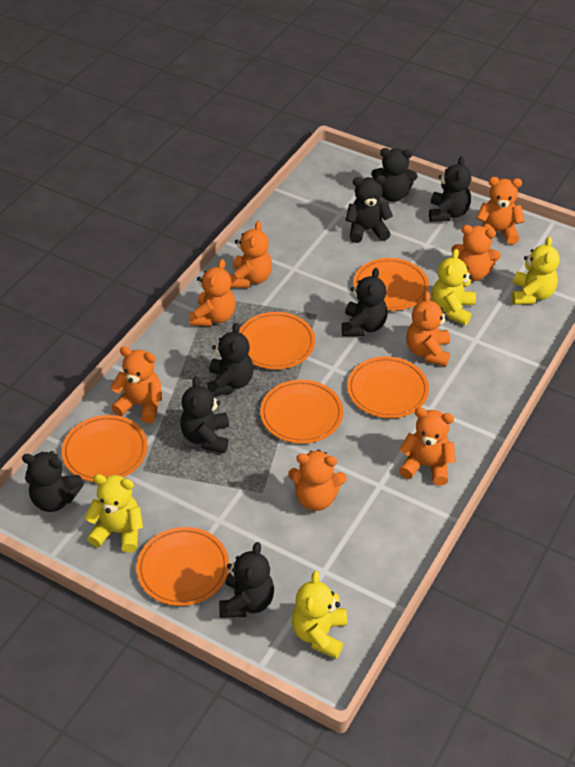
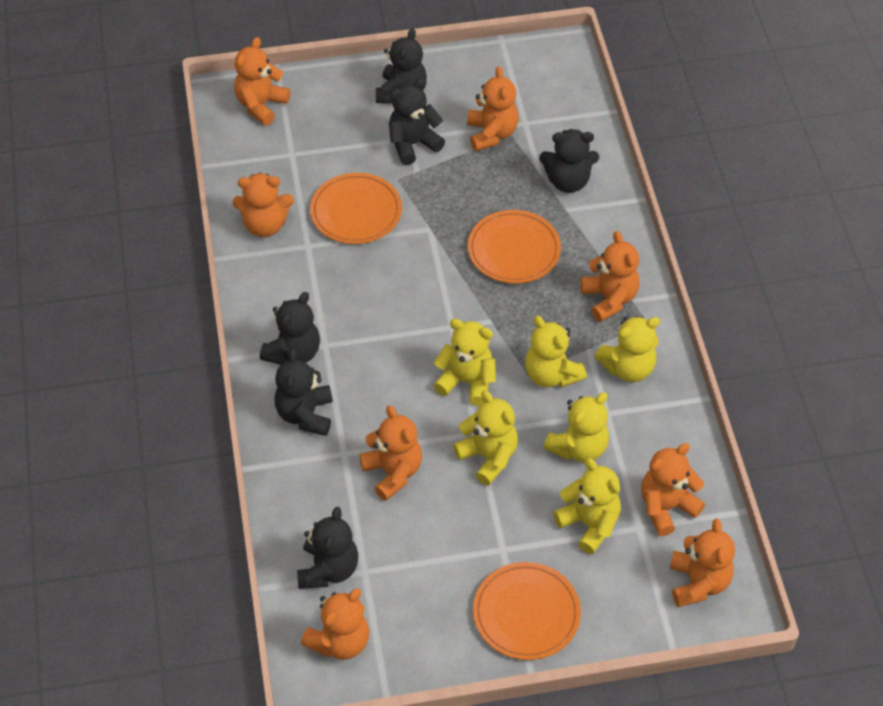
black teddy bear: [22,451,84,512] [180,376,229,453] [207,323,254,396] [219,542,274,618] [342,268,387,336] [346,175,393,243] [371,148,418,202] [429,156,471,222] = 8 -> [260,292,320,365] [275,349,333,436] [297,507,358,589] [376,28,427,104] [389,78,445,165] [539,129,599,193] = 6
orange plate: [62,415,148,482] [136,527,229,606] [239,312,315,369] [260,380,343,444] [347,356,429,418] [353,258,429,311] = 6 -> [310,173,402,244] [468,210,561,284] [473,562,581,660] = 3
yellow teddy bear: [85,474,143,553] [292,571,347,659] [432,249,476,325] [512,236,560,305] = 4 -> [433,319,496,406] [453,391,518,486] [525,316,587,388] [543,392,609,462] [553,458,621,554] [594,316,660,382] = 6

